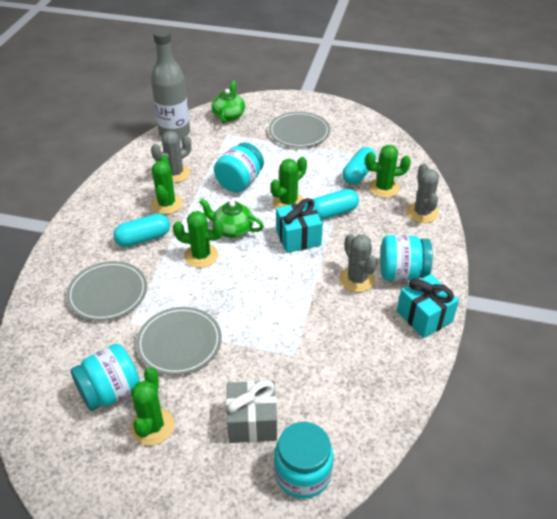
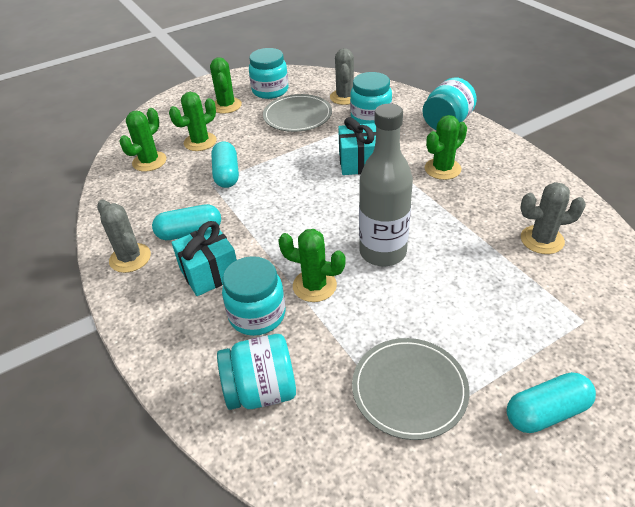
green teapot: [199,199,264,238] [211,80,245,123] = 2 -> none = 0
grey gift: [226,380,277,443] = 1 -> none = 0
grey plate: [66,261,147,321] [136,307,222,375] [269,112,330,148] = 3 -> [263,94,332,132] [352,338,470,440] = 2
turquoise jar: [70,344,140,411] [214,143,264,193] [274,422,333,499] [380,235,433,281] = 4 -> [217,334,296,410] [222,256,285,336] [249,48,288,99] [350,72,392,124] [422,77,477,130] = 5

